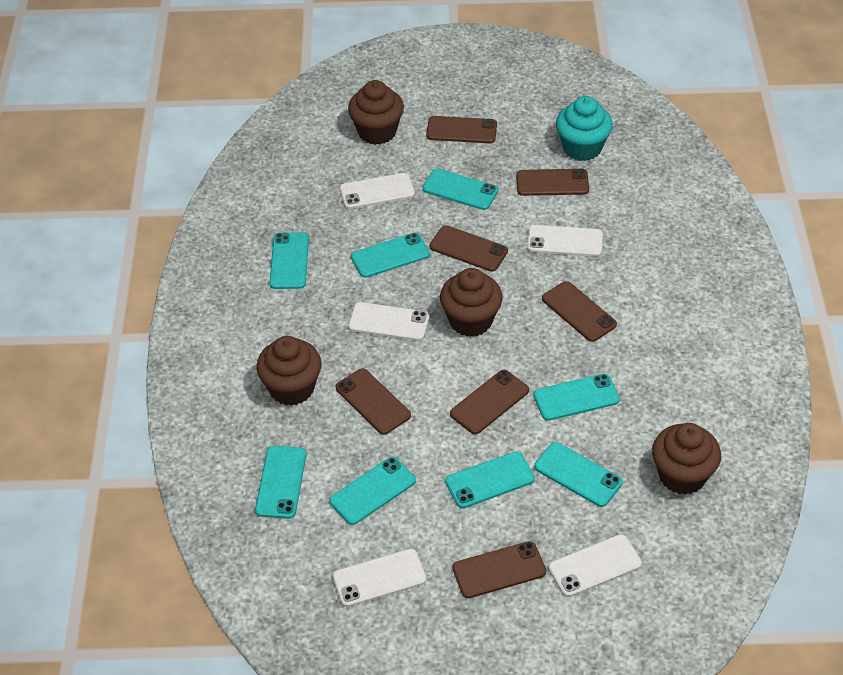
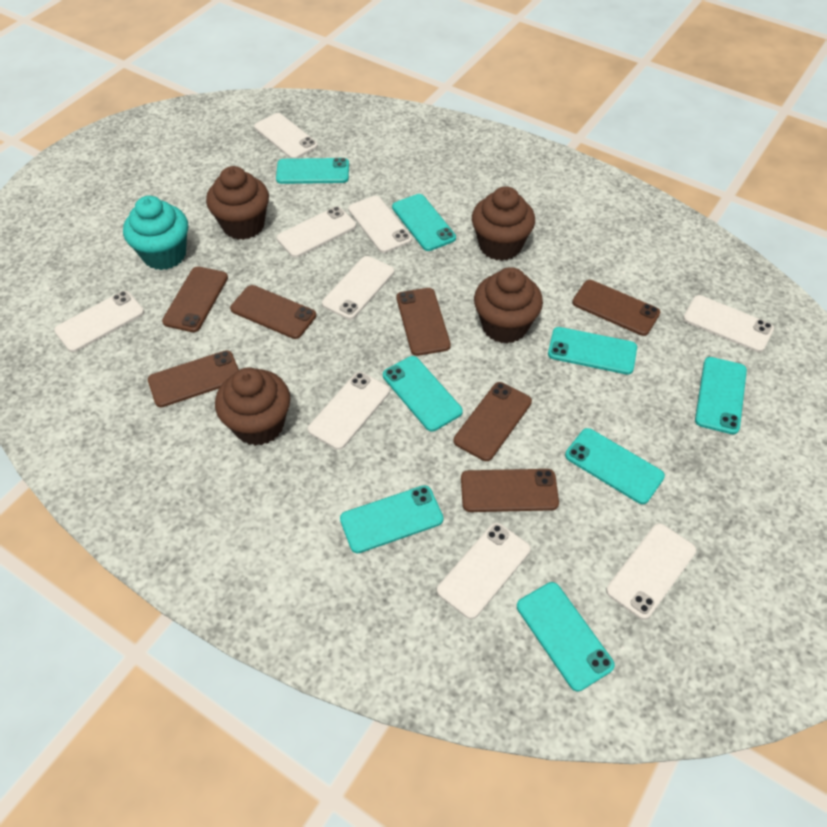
white phone: [333,549,426,607] [340,173,415,209] [348,302,429,341] [527,225,603,257] [548,534,642,597] = 5 -> [54,291,144,352] [254,113,318,159] [277,206,356,258] [308,372,390,450] [322,256,394,320] [348,196,412,253] [437,523,531,619] [606,523,696,620] [683,295,774,352] = 9

